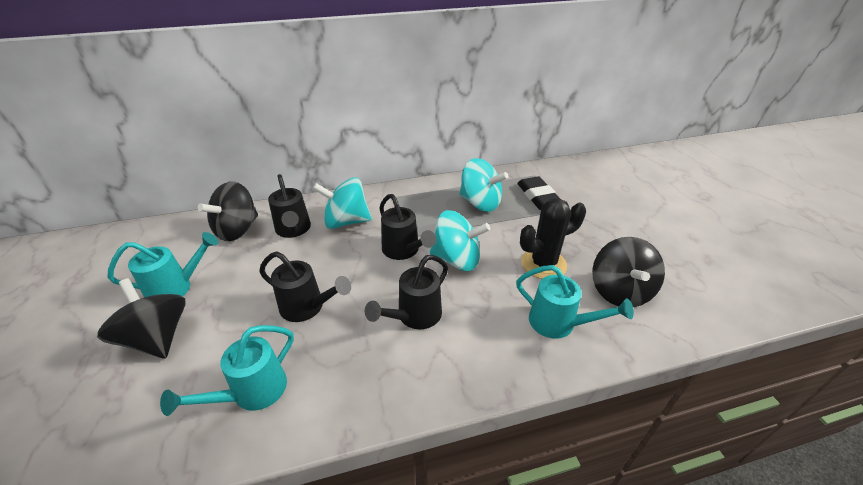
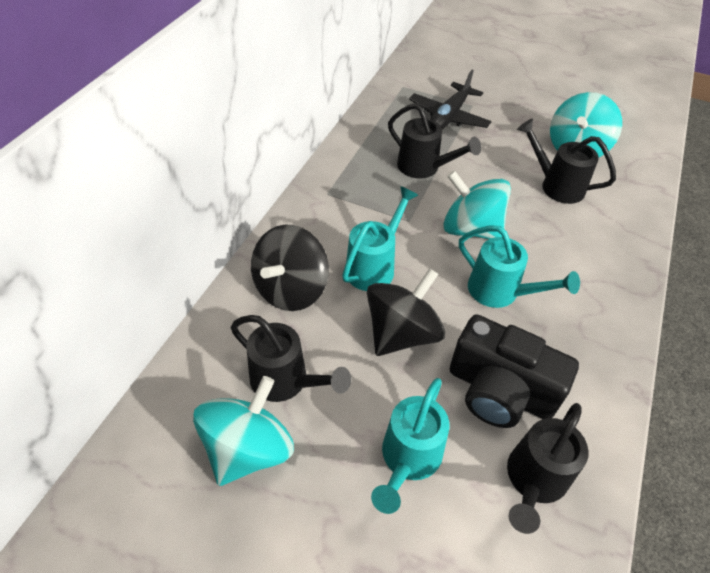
black cactus: [520,198,586,279] = 1 -> none = 0
black camera: none = 0 -> [450,314,579,428] = 1
black eraser: [517,176,559,210] = 1 -> none = 0
black plane: none = 0 -> [409,70,492,129] = 1
black spinning top: [97,278,186,359] [198,181,258,241] [592,237,665,307] = 3 -> [251,225,329,311] [367,268,445,356] = 2

